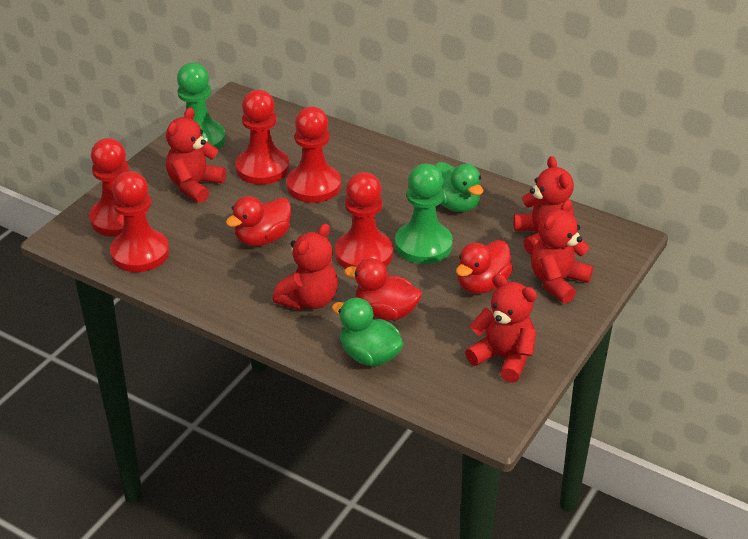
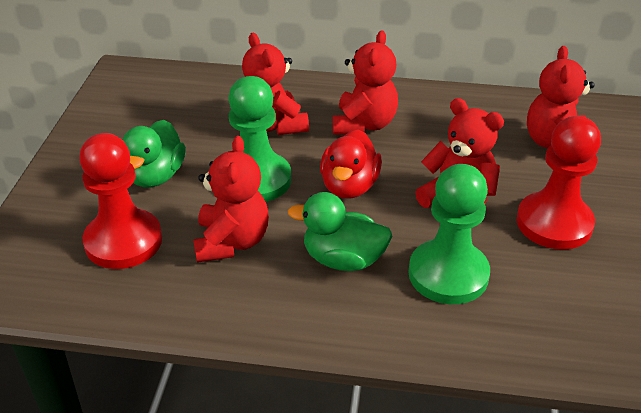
red duck: [226,196,291,246] [344,258,422,321] [456,240,513,294] = 3 -> [320,129,382,199] = 1
red pawn: [89,138,147,237] [110,171,169,272] [235,90,289,185] [287,107,341,203] [335,172,393,269] = 5 -> [79,133,162,269] [516,116,601,250] = 2

